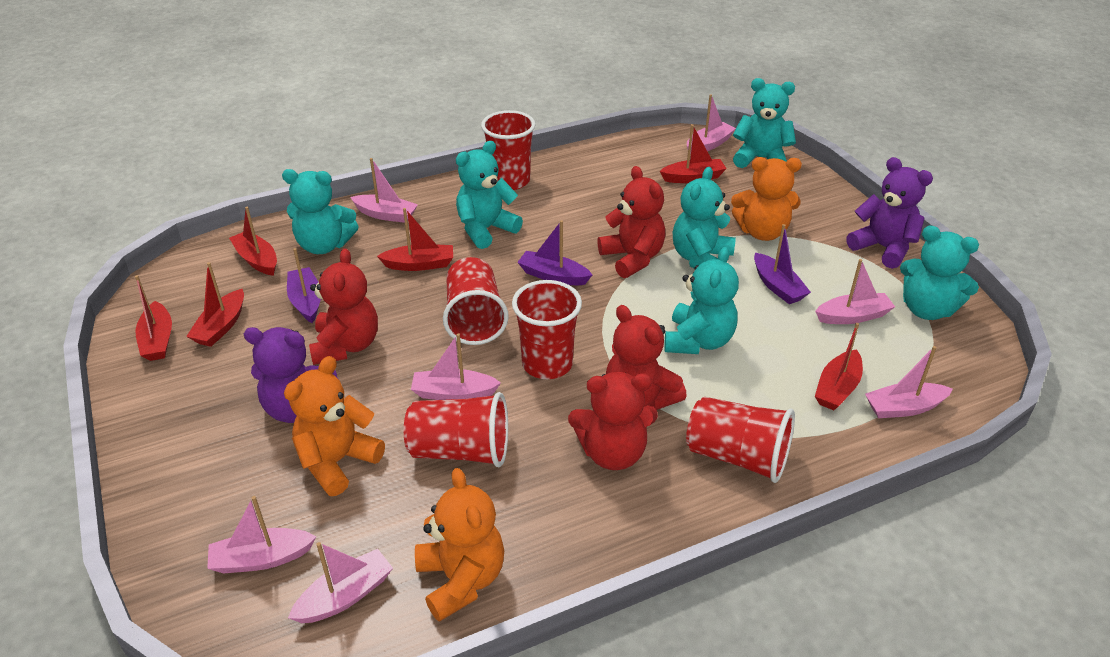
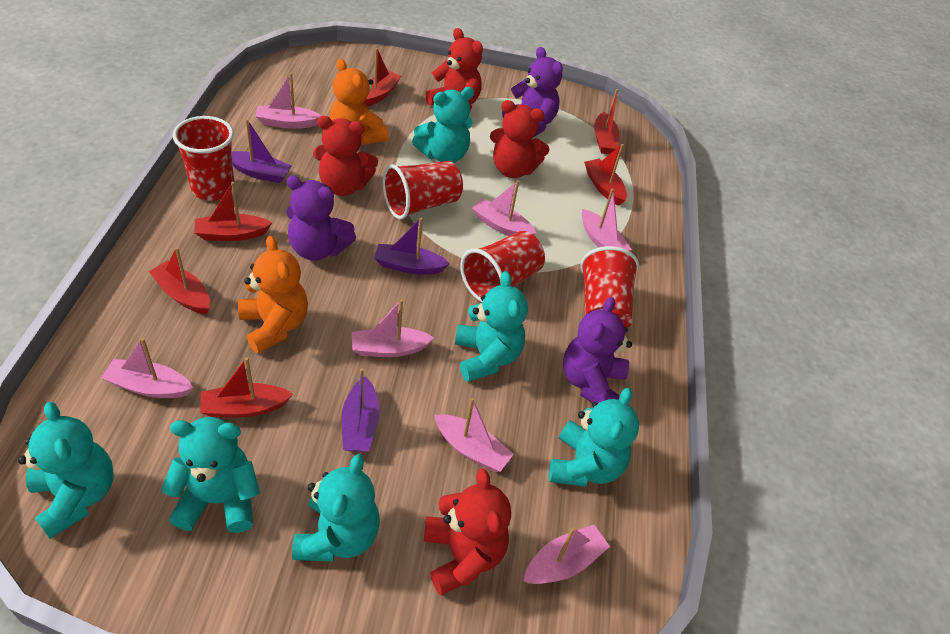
orange teddy bear: [284,356,385,496] [415,468,504,622] [731,157,802,241] = 3 -> [238,236,308,354] [330,59,388,145] = 2
purple teddy bear: [244,327,338,423] [846,157,933,269] = 2 -> [286,175,356,261] [502,47,563,137] [563,297,632,403] = 3
red cup: [404,392,508,467] [443,257,509,345] [481,110,535,190] [512,280,582,379] [686,397,795,483] = 5 -> [173,116,234,201] [383,161,463,219] [460,231,545,302] [580,246,639,328] = 4

